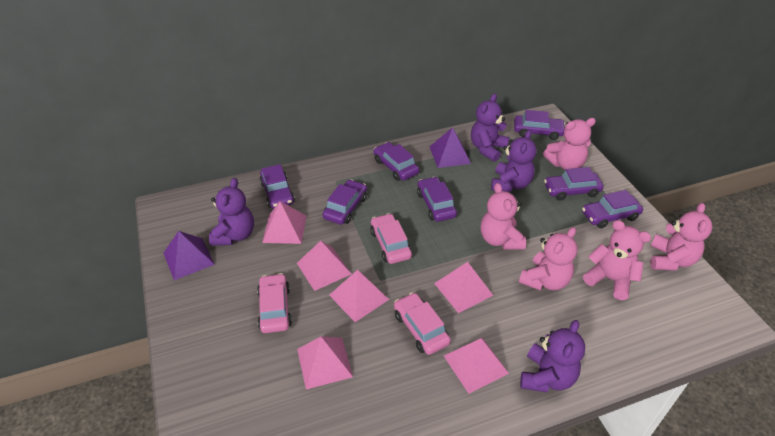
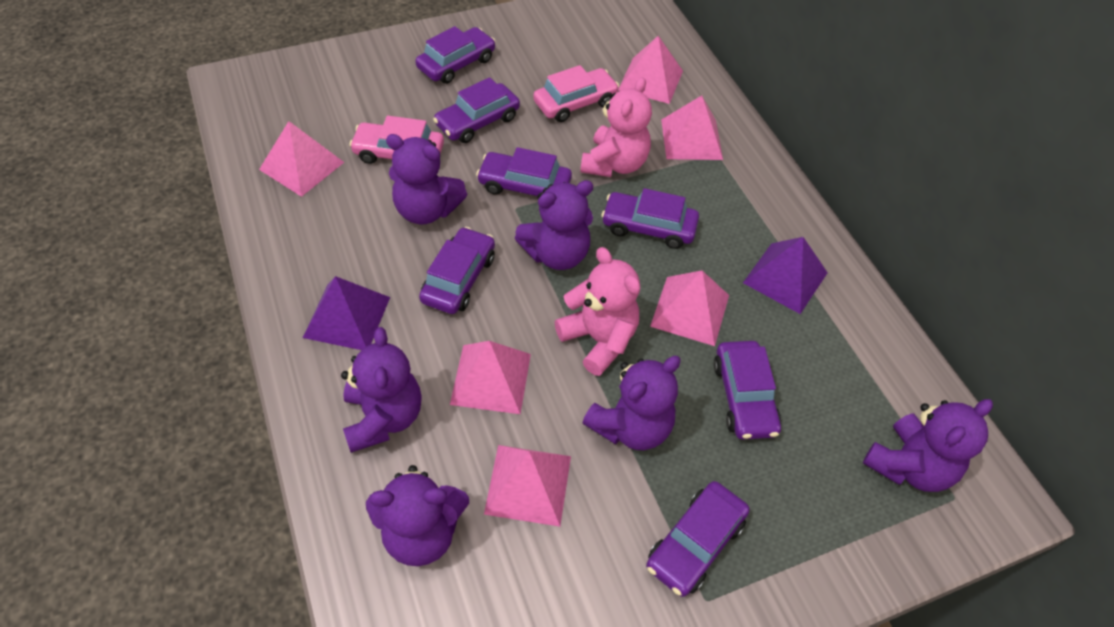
pink car: [257,273,292,333] [370,213,412,264] [394,292,451,355] = 3 -> [349,116,444,164] [533,65,619,122] = 2
pink teddy bear: [481,183,526,250] [519,227,577,291] [543,118,596,170] [583,220,651,300] [650,203,713,271] = 5 -> [555,247,640,376] [580,77,652,177] = 2
purple teddy bear: [209,178,254,246] [471,94,510,162] [491,130,536,192] [520,320,585,392] = 4 -> [341,327,422,453] [366,465,469,566] [386,134,467,225] [515,180,593,270] [582,356,681,450] [863,399,993,492] = 6

